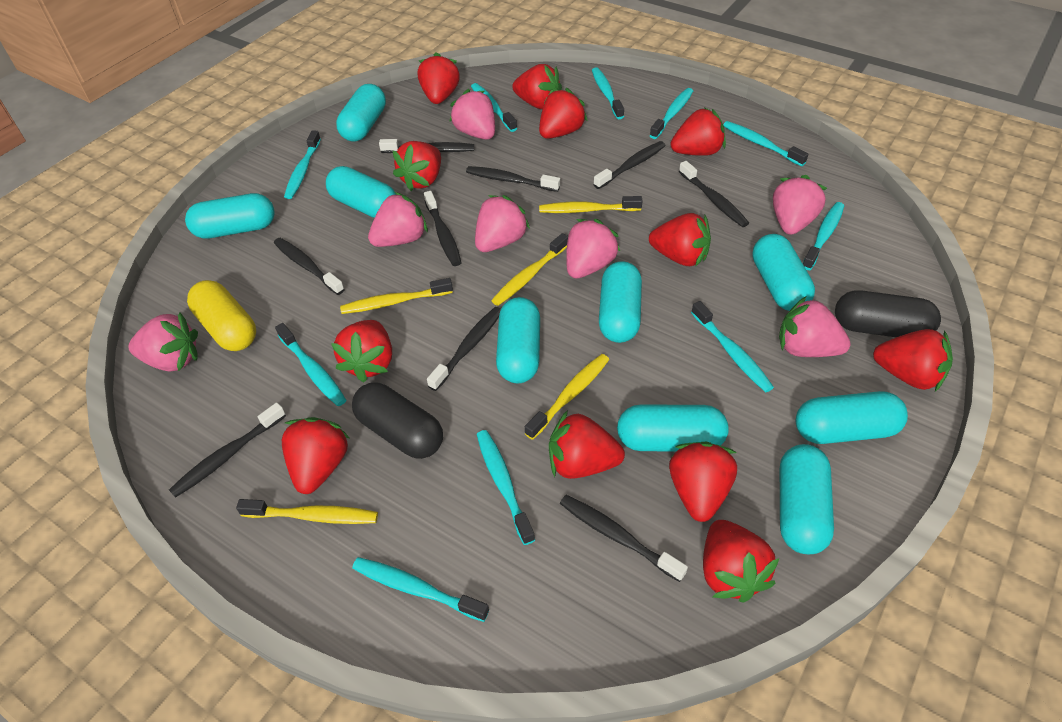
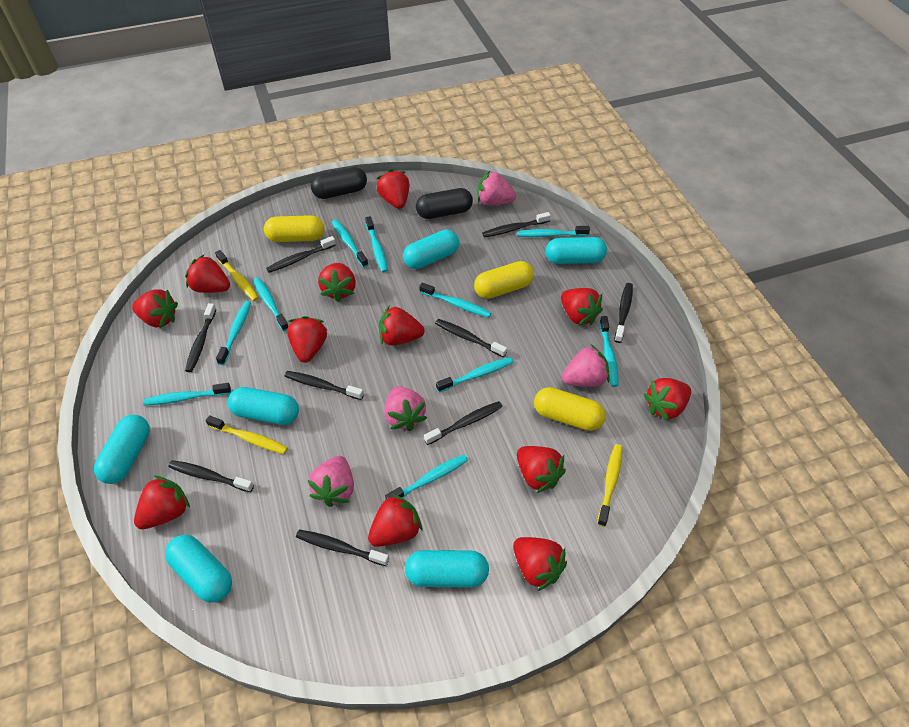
pink strawberry: [129,312,198,372] [368,192,428,247] [449,89,495,140] [475,195,530,252] [566,219,620,279] [773,175,827,235] [779,296,851,357] = 7 -> [308,456,354,507] [384,386,427,431] [478,171,516,206] [562,345,610,387] = 4
turquoise capsule: [185,193,275,239] [326,166,396,218] [336,84,386,142] [496,297,540,383] [599,261,642,343] [617,404,729,452] [752,234,815,311] [780,444,834,554] [796,391,908,444] = 9 -> [94,415,150,484] [165,535,232,603] [228,387,299,425] [403,230,459,269] [405,550,489,587] [546,237,607,264] = 6
yellow capsule: [187,280,256,351] = 1 -> [264,215,324,242] [474,261,534,299] [534,387,606,431] = 3
yellow toothbrush: [236,499,378,524] [340,278,453,314] [491,233,568,306] [525,354,609,440] [539,196,642,213] = 5 -> [206,415,288,454] [215,250,259,301] [597,444,623,527] = 3

